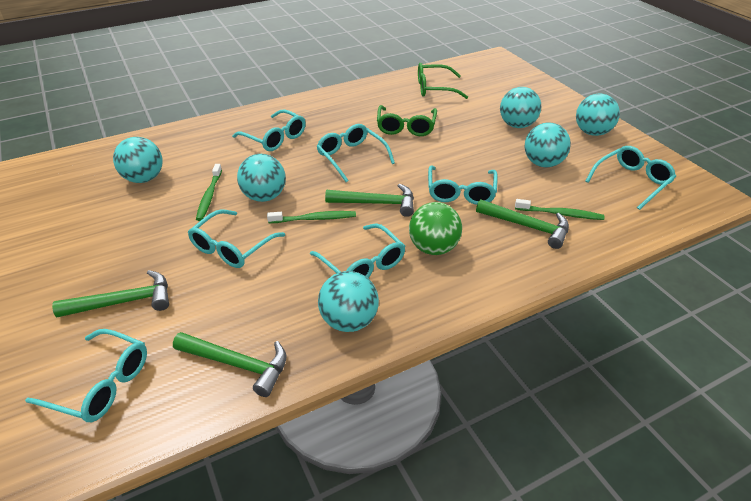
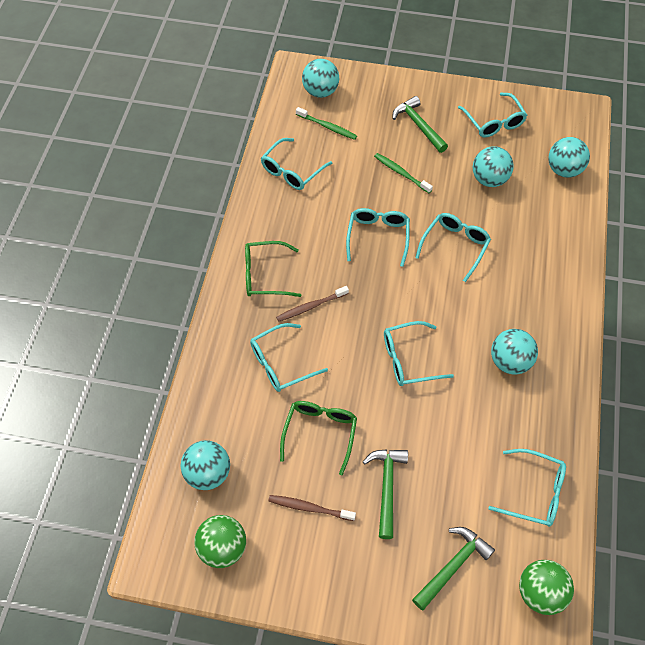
brown toothbrush: none = 0 -> [268,495,356,521] [276,286,349,322] = 2
green ball: [409,202,462,255] = 1 -> [195,515,246,568] [519,560,574,615] = 2
green hammer: [52,270,169,317] [173,332,287,397] [325,184,414,217] [476,199,569,249] = 4 -> [363,449,408,539] [392,96,448,153] [412,527,495,610] = 3
green toothbrush: [196,164,222,221] [267,211,356,223] [515,199,605,220] = 3 -> [296,107,357,140] [374,153,433,193] = 2
turquoise ball: [113,137,163,183] [237,154,286,202] [318,271,379,332] [500,87,541,128] [525,122,571,167] [576,94,620,136] = 6 -> [180,440,230,490] [302,59,339,98] [473,146,514,187] [491,329,538,375] [548,137,590,178] = 5

